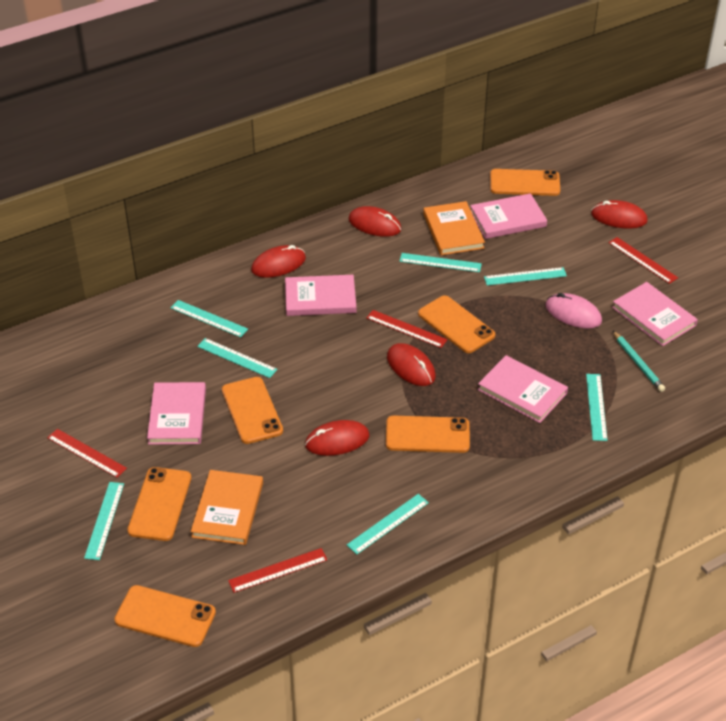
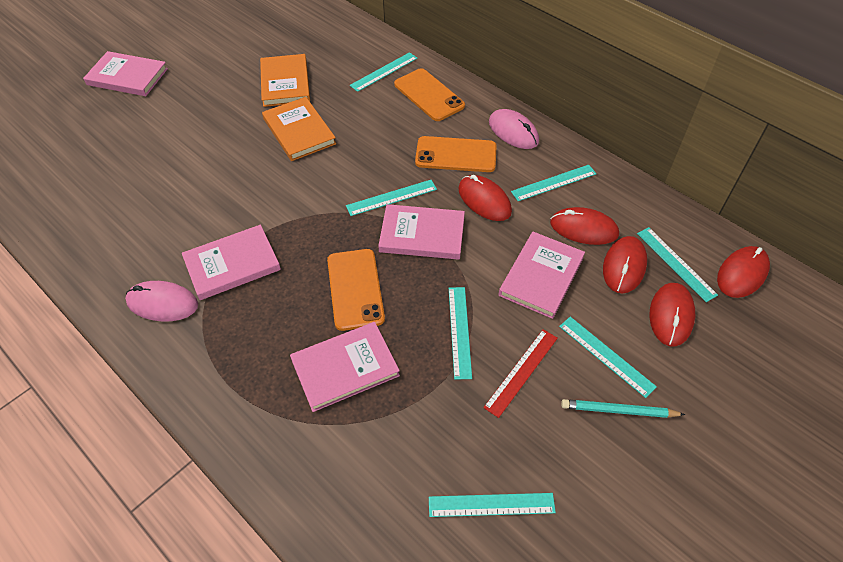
orange phone: [114,585,216,647] [127,467,192,541] [222,377,283,444] [386,416,470,453] [418,295,495,353] [490,169,560,196] = 6 -> [327,249,385,331] [394,68,465,121] [415,136,497,172] = 3
pink mouse: [545,293,602,329] = 1 -> [125,281,198,322] [489,109,539,149] = 2
red ruler: [47,429,127,478] [228,548,327,593] [366,310,448,348] [608,237,678,284] = 4 -> [483,329,558,418] = 1

